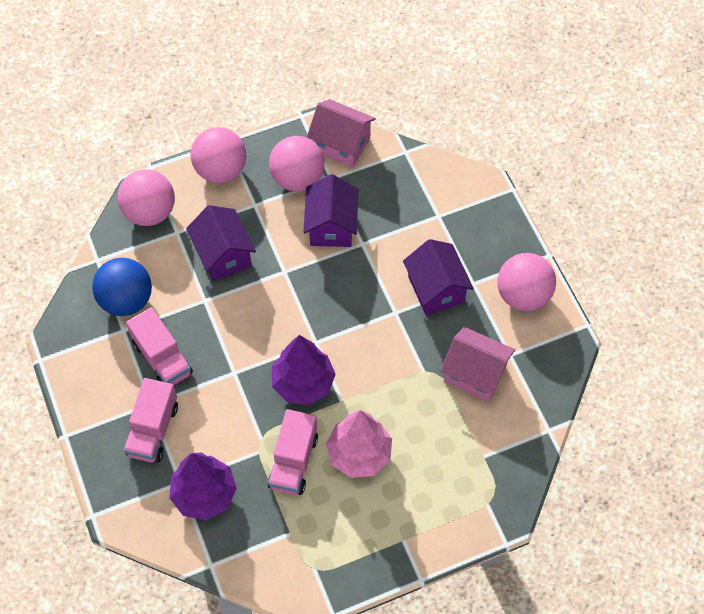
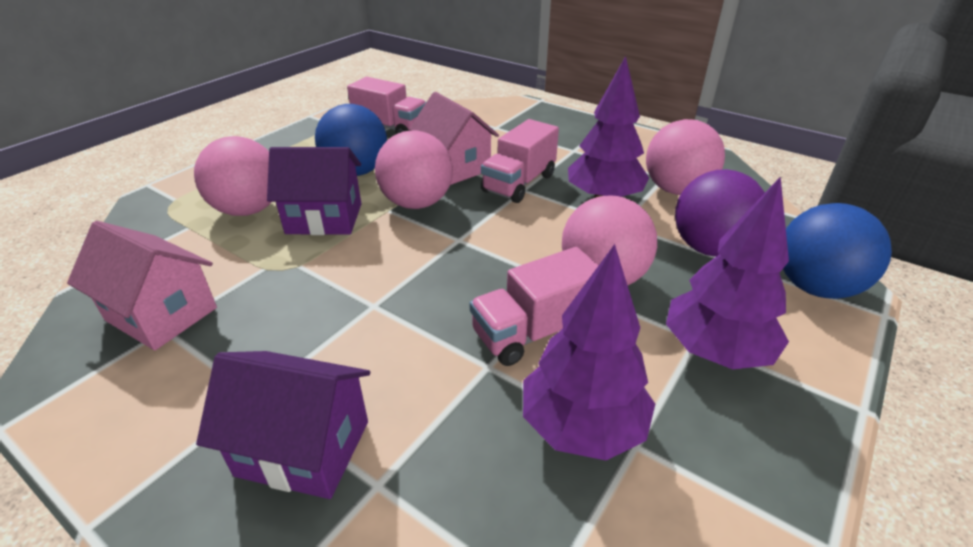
blue ball: [92,258,152,316] = 1 -> [315,104,387,176] [783,203,892,299] = 2
pink tree: [326,410,392,478] = 1 -> none = 0
purple ball: none = 0 -> [675,169,765,257] = 1
purple house: [186,205,256,281] [304,174,358,247] [403,239,474,316] = 3 -> [196,351,370,499] [267,147,361,235] = 2
purple tree: [169,453,237,520] [272,335,336,405] = 2 -> [523,244,655,460] [568,56,649,198] [666,177,789,369] = 3

